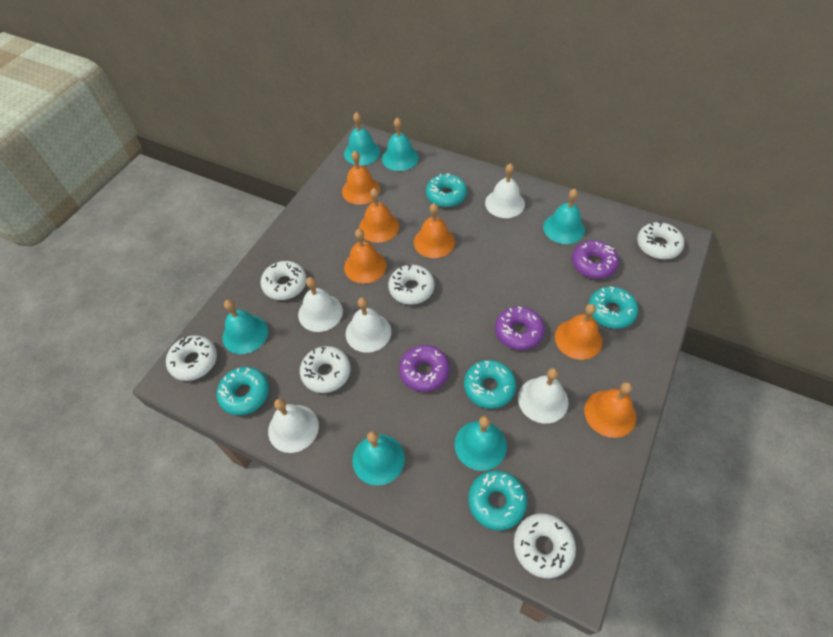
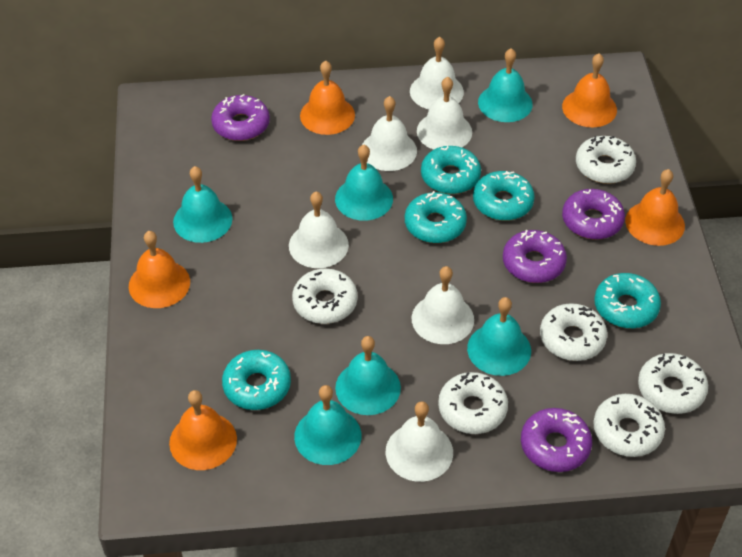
orange bell: [342,151,380,205] [344,229,386,283] [359,188,399,243] [414,203,455,258] [555,304,603,360] [584,382,636,438] = 6 -> [129,231,190,308] [169,390,237,470] [300,60,355,135] [562,53,617,127] [625,169,685,246] = 5
purple donut: [399,345,450,392] [495,306,545,350] [572,240,619,279] = 3 -> [211,94,270,141] [503,230,567,283] [521,408,592,472] [562,189,625,240] = 4
white bell: [268,398,319,453] [298,277,343,332] [346,297,391,353] [485,163,525,218] [518,368,569,424] = 5 -> [289,191,349,268] [362,96,417,171] [386,401,453,482] [410,37,464,109] [412,266,474,344] [417,77,472,149] = 6

